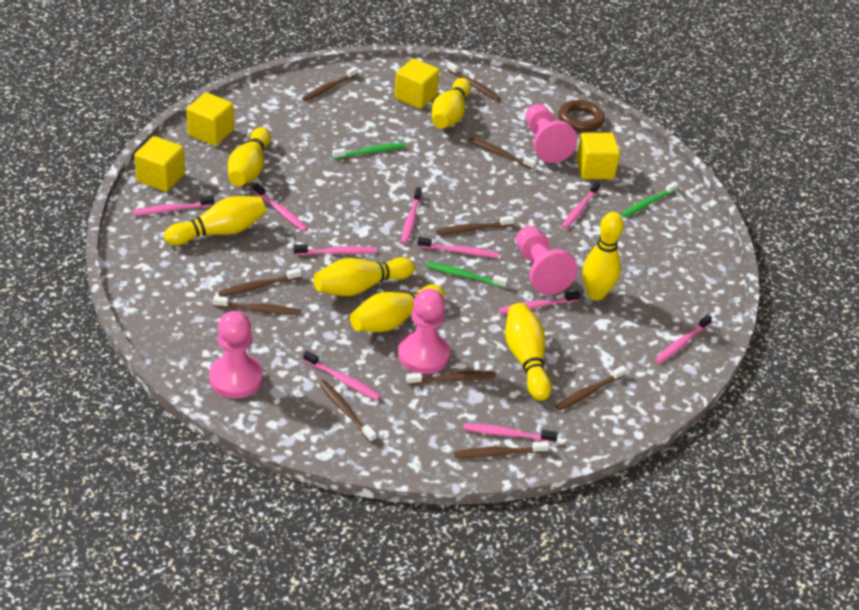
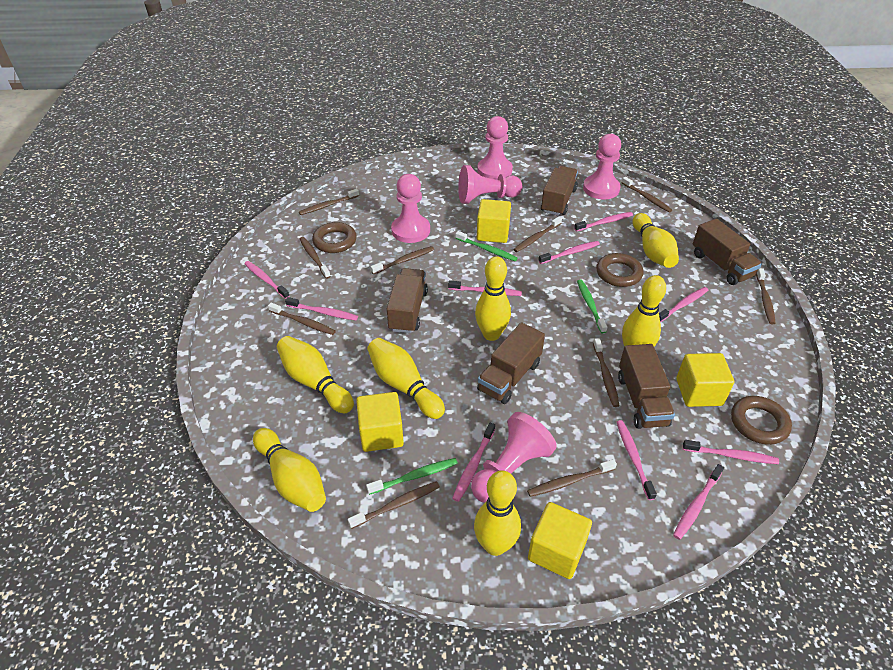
brown ring: [558,100,605,132] = 1 -> [312,222,357,253] [596,253,643,287] [731,396,792,445] = 3
brown truck: none = 0 -> [387,268,428,333] [477,322,545,404] [541,166,578,216] [618,344,675,429] [693,219,762,285] = 5
pink pawn: [209,311,263,398] [398,289,450,374] [516,226,578,295] [525,104,577,163] = 4 -> [391,174,430,243] [458,165,522,204] [471,412,557,503] [477,116,513,180] [583,134,621,199] = 5

